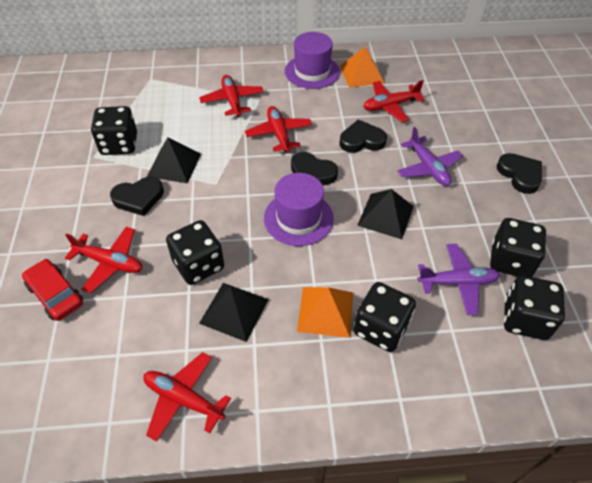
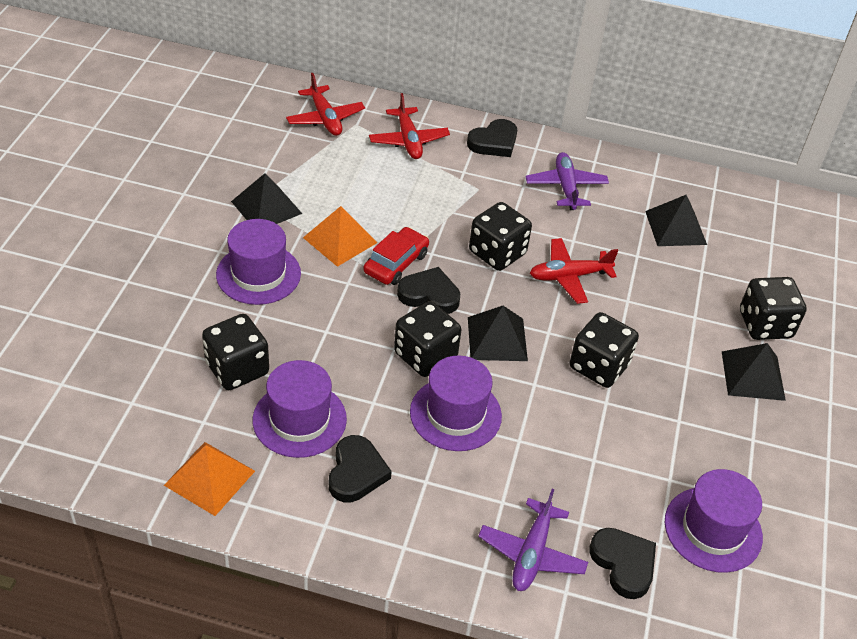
black pyramid: [147,138,201,183] [199,283,269,342] [357,189,414,239] = 3 -> [231,173,302,224] [468,306,528,361] [645,195,707,246] [722,343,786,401] = 4
purple hat: [264,173,334,246] [285,32,340,89] = 2 -> [216,219,301,305] [253,360,347,458] [410,355,502,451] [665,469,763,573] = 4
red plane: [65,227,143,293] [143,352,231,442] [199,75,264,117] [245,106,312,153] [363,80,425,122] = 5 -> [286,73,365,136] [369,93,450,159] [530,238,618,304] = 3

